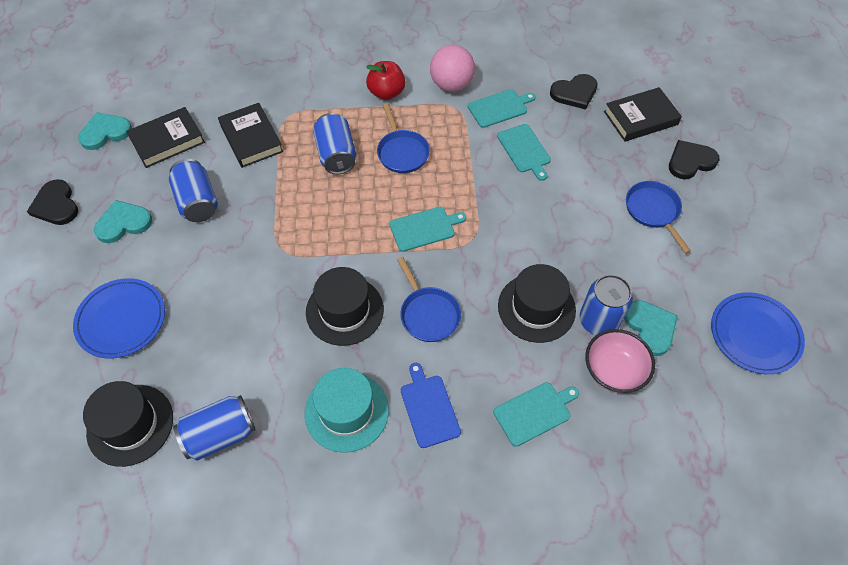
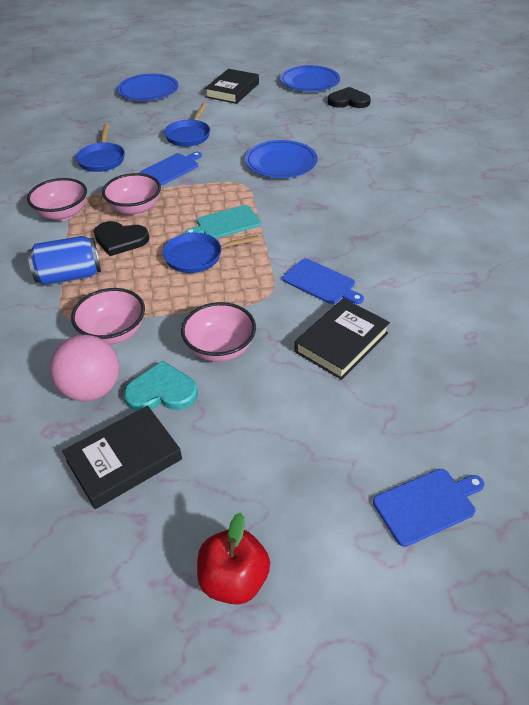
black hat: [83,381,173,467] [306,267,384,346] [498,264,576,343] = 3 -> none = 0
black heart: [27,179,78,225] [550,74,598,109] [669,140,720,179] = 3 -> [94,221,149,256] [328,87,371,108] = 2
blue can: [169,159,218,222] [173,395,255,461] [313,113,356,175] [580,275,633,335] = 4 -> [28,236,101,286] = 1
blue cutting board: [401,363,461,448] = 1 -> [141,152,202,185] [282,258,364,304] [373,469,484,547] = 3
blue plate: [73,278,165,358] [711,292,805,374] = 2 -> [117,74,179,101] [245,140,318,178] [280,65,340,92] = 3
pink bowl: [585,329,655,393] = 1 -> [27,178,87,221] [71,288,145,345] [102,173,161,216] [181,302,256,362] = 4
turquoise cutting board: [389,207,466,252] [468,89,536,128] [493,382,579,447] [497,124,551,181] = 4 -> [185,205,261,239] = 1
turquoise hat: [305,368,389,453] = 1 -> none = 0
turquoise heart: [78,112,132,150] [94,200,152,243] [624,300,678,356] = 3 -> [124,361,198,411] = 1

